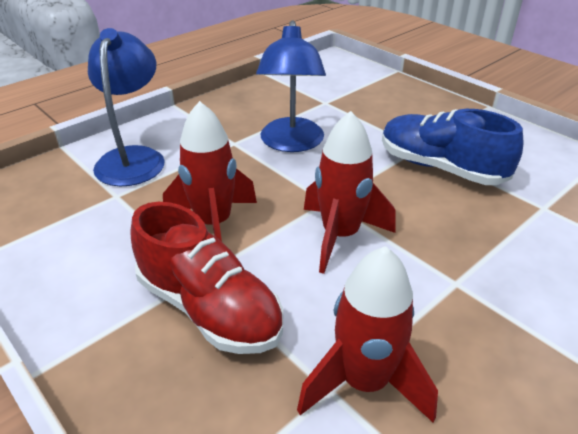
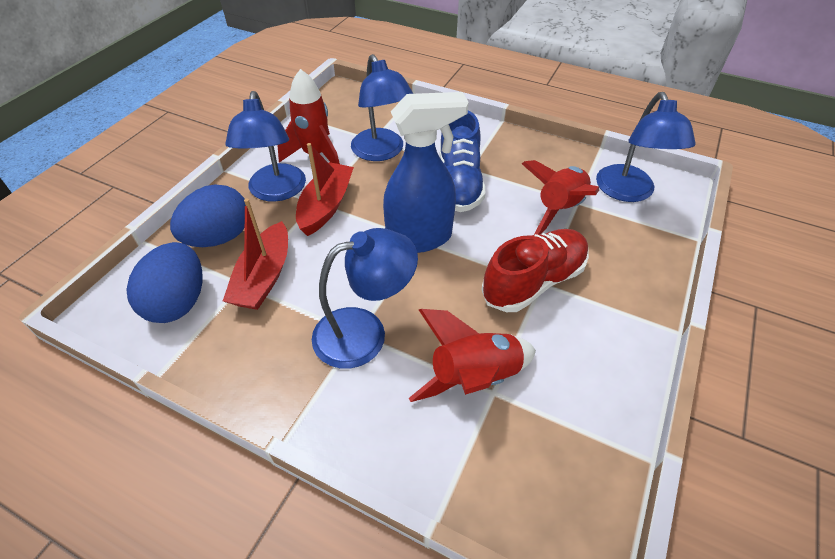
blue egg: none = 0 -> [126,242,203,323] [170,184,246,247] = 2
blue lamp: [88,28,165,186] [256,20,326,152] = 2 -> [225,91,306,202] [312,228,418,369] [351,54,413,161] [596,92,696,202] = 4
blue spray bottle: none = 0 -> [383,92,469,253] = 1
red boat: none = 0 -> [223,198,288,310] [296,143,354,236] = 2

